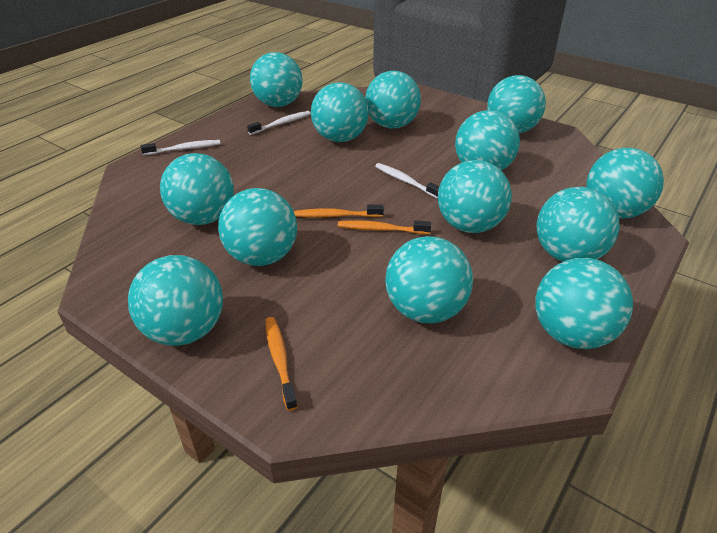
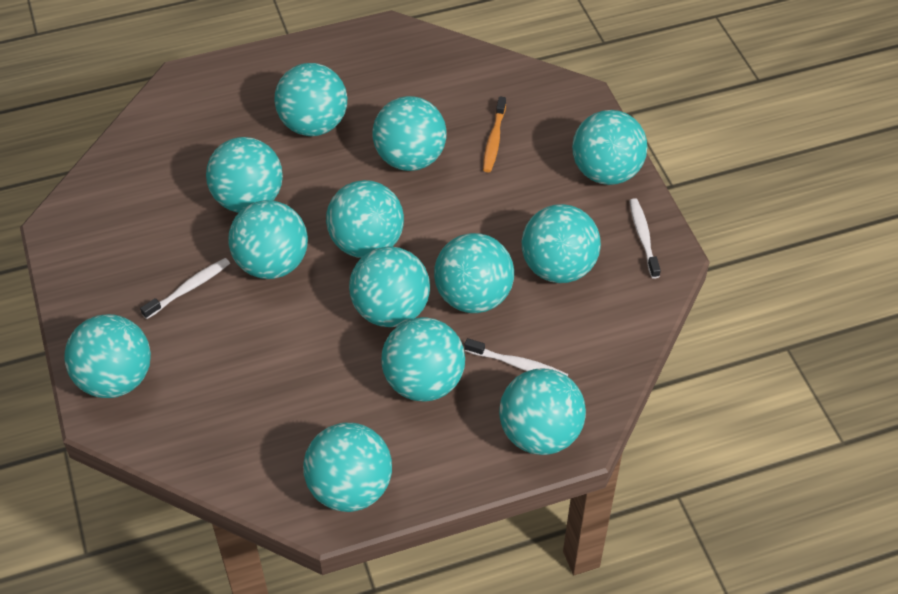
orange toothbrush: [265,317,298,411] [294,205,384,217] [338,220,431,234] = 3 -> [483,97,506,172] = 1

